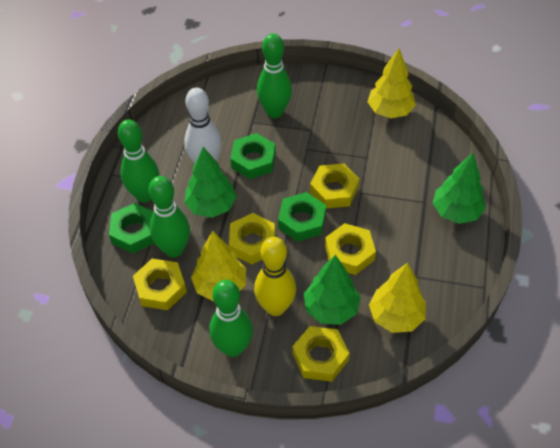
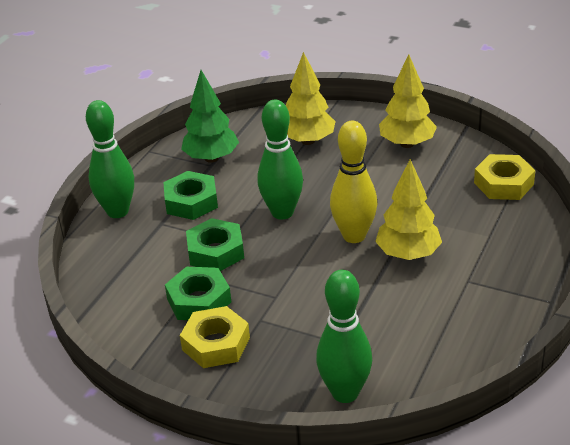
green bowling pin: [118,119,159,203] [149,176,190,258] [209,280,253,357] [257,34,292,118] = 4 -> [86,100,134,218] [257,99,303,220] [316,270,372,403] = 3
green tree: [184,147,236,218] [304,255,361,325] [433,153,486,224] = 3 -> [181,70,239,163] = 1
white bowling pin: [184,88,222,164] = 1 -> none = 0
yellow nut: [133,259,187,310] [229,213,275,264] [293,326,350,382] [310,163,360,209] [325,223,376,275] = 5 -> [180,306,250,368] [474,154,536,200] = 2

